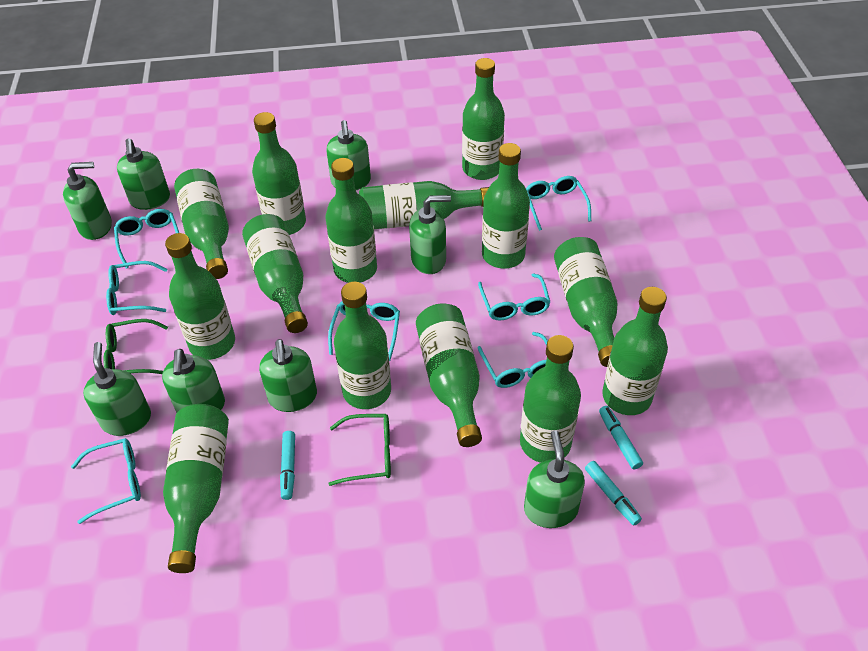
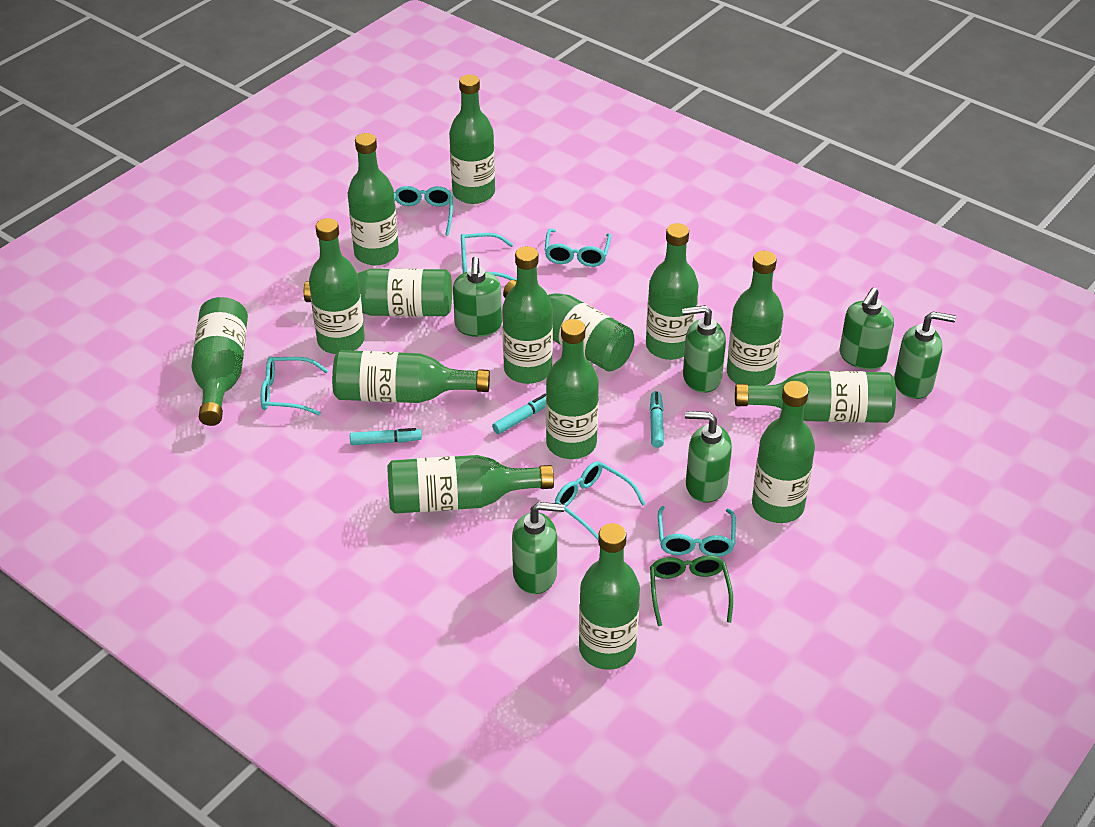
green bottle: [163,404,229,573] [165,233,235,360] [174,169,229,279] [242,214,308,333] [252,112,306,235] [325,158,377,283] [334,282,391,409] [359,181,489,229] [416,303,482,447] [462,58,505,180] [482,143,530,269] [520,335,581,463] [554,237,617,367] [602,287,668,415] = 14 -> [191,297,248,426] [304,269,452,317] [309,218,365,354] [332,350,490,403] [348,133,399,265] [387,455,554,514] [449,74,495,204] [502,246,553,384] [503,280,634,372] [546,319,599,459] [579,523,640,670] [646,223,699,360] [727,251,783,386] [735,371,896,423] [752,381,815,523] = 15
green glasses: [103,319,168,374] [329,414,391,486] = 2 -> [650,555,733,626] = 1
green soap dispenser: [63,162,112,240] [83,342,151,436] [117,139,170,210] [162,349,225,413] [259,339,317,412] [326,120,371,190] [409,195,451,274] [524,430,585,528] = 8 -> [453,257,502,337] [512,502,565,594] [682,305,726,393] [685,411,732,503] [840,288,894,370] [894,312,956,399] = 6
turquoise glasses: [71,438,141,524] [106,261,168,315] [114,209,179,269] [328,302,400,361] [478,273,550,321] [478,332,548,388] [526,176,591,231] = 7 -> [261,357,328,415] [394,186,453,236] [461,233,517,281] [545,229,611,267] [555,461,645,540] [658,506,736,557] = 6

